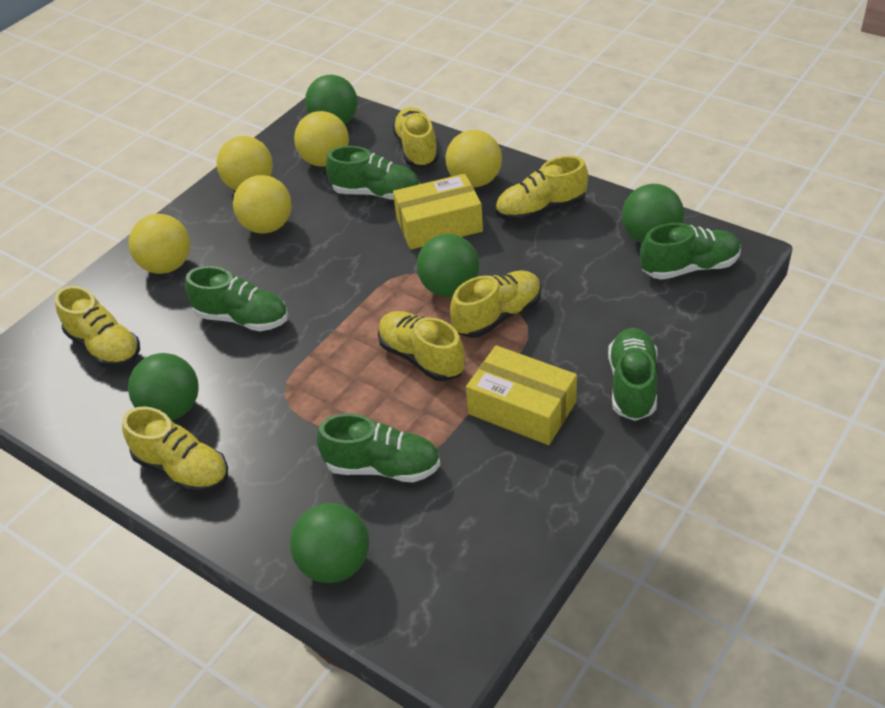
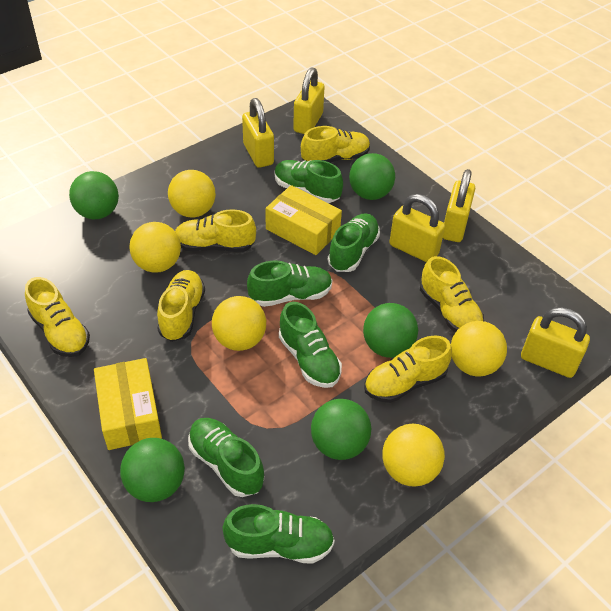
green shoe: [185,266,288,331] [317,413,440,482] [326,146,419,200] [608,328,658,421] [640,223,741,280] = 5 -> [188,418,264,497] [222,504,335,564] [247,260,332,307] [275,160,343,203] [279,302,342,388] [328,213,380,272] = 6
yellow padlock: none = 0 -> [242,98,274,168] [293,67,325,134] [389,194,445,262] [443,169,475,242] [521,307,590,378] = 5

